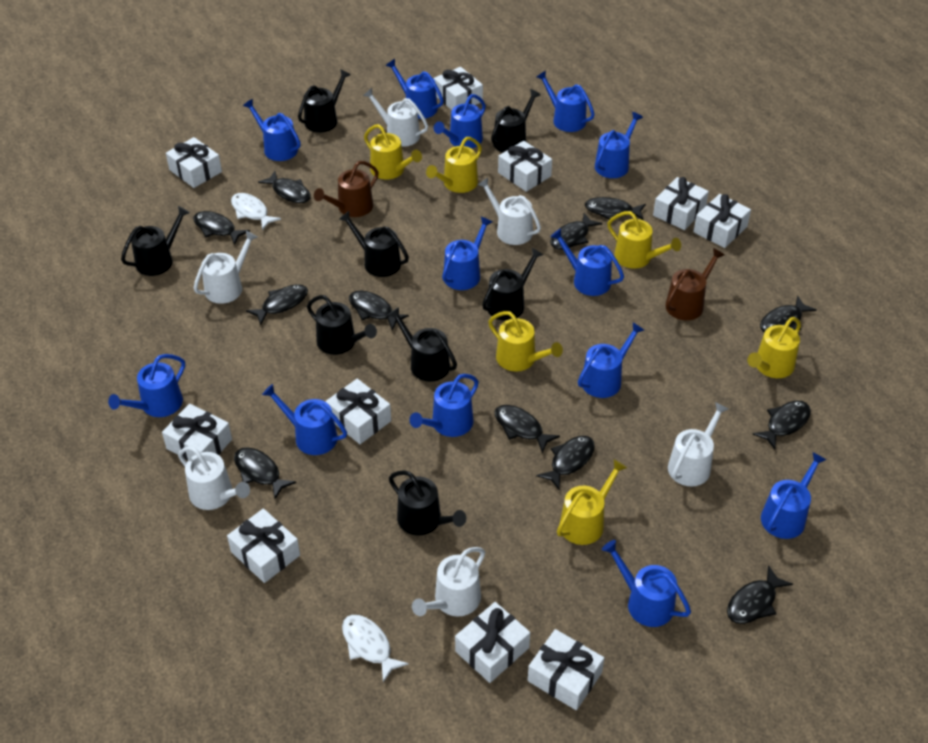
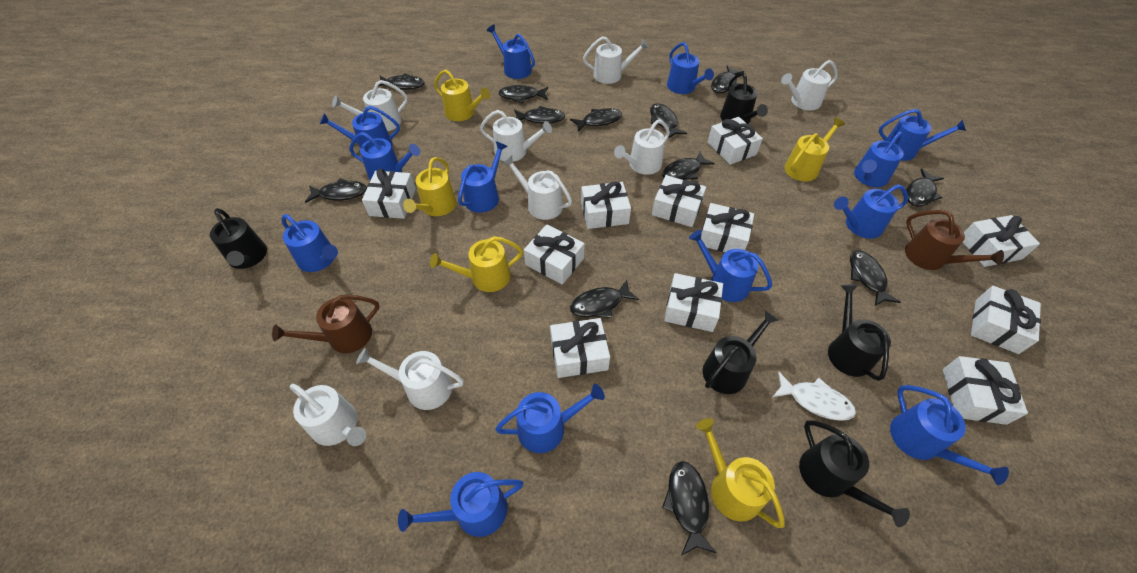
black watering can: [121,206,190,276] [298,69,350,133] [307,295,377,355] [339,211,409,277] [388,307,457,382] [389,470,466,536] [482,248,544,321] [491,89,541,153] = 8 -> [210,208,267,269] [703,310,779,394] [720,73,768,124] [799,420,910,527] [828,284,891,381] = 5
white fish: [231,193,281,230] [342,615,409,682] = 2 -> [773,371,856,421] = 1
white gift: [162,404,232,460] [166,137,222,188] [227,508,300,583] [326,379,391,444] [434,67,483,110] [455,602,530,683] [498,141,552,192] [528,629,604,710] [653,177,709,230] [693,194,751,248] = 10 -> [362,169,416,219] [524,225,585,285] [550,318,610,378] [581,181,631,229] [652,175,706,227] [664,273,723,332] [701,203,754,252] [708,117,763,165] [943,356,1028,425] [963,215,1040,267] [971,286,1041,354] = 11
white watering can: [178,446,250,510] [194,231,257,304] [363,88,428,147] [412,547,485,617] [477,178,541,245] [668,402,728,487] = 6 -> [290,384,366,446] [332,80,408,131] [356,348,464,410] [480,110,552,162] [502,156,572,220] [583,36,649,84] [614,120,670,175] [781,60,838,110] = 8
yellow watering can: [364,124,422,180] [426,137,482,193] [488,311,563,372] [557,459,627,545] [607,211,681,269] [747,317,801,378] = 6 -> [403,157,456,216] [430,236,523,292] [434,69,490,121] [696,418,785,528] [784,118,845,182] = 5

